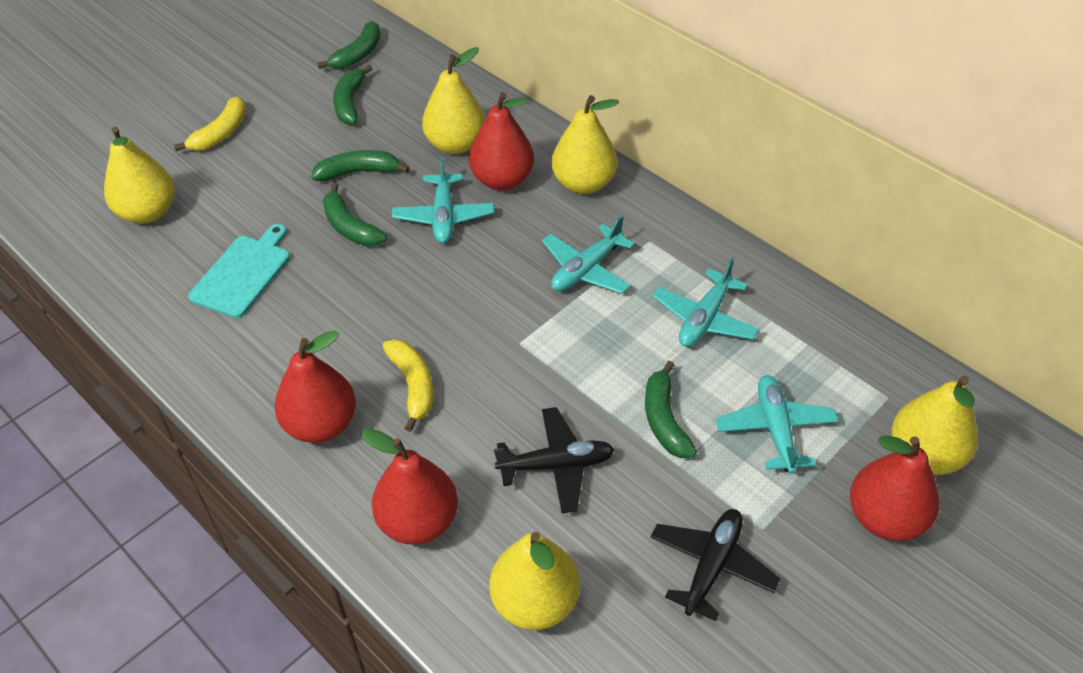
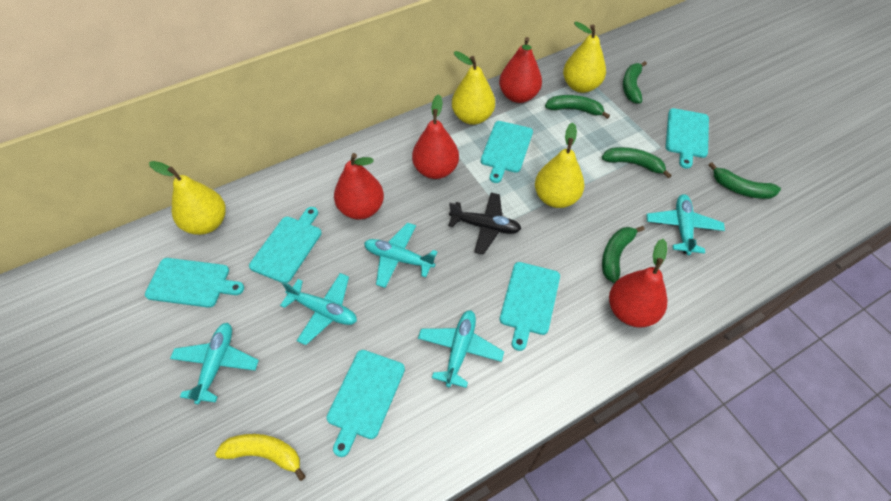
black plane: [494,407,615,513] [651,509,780,621] = 2 -> [449,193,521,255] = 1
turquoise cutting board: [188,224,290,318] = 1 -> [145,258,244,308] [249,207,322,283] [327,350,405,457] [481,121,533,183] [500,262,560,351] [666,108,709,169] = 6
turquoise plane: [392,156,494,243] [542,215,635,294] [652,257,759,347] [716,375,838,474] = 4 -> [170,323,259,405] [280,273,357,345] [364,223,438,288] [418,310,504,388] [646,194,725,255] = 5
yellow banana: [174,96,246,151] [382,339,433,432] = 2 -> [215,434,306,481] = 1
yellow pear: [104,127,175,224] [422,47,485,154] [489,532,580,630] [552,95,619,194] [892,376,978,475] = 5 -> [149,161,226,235] [452,51,495,125] [535,122,584,208] [563,22,606,93] = 4

